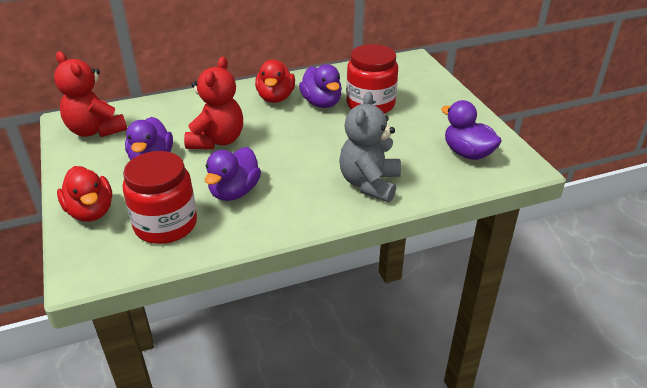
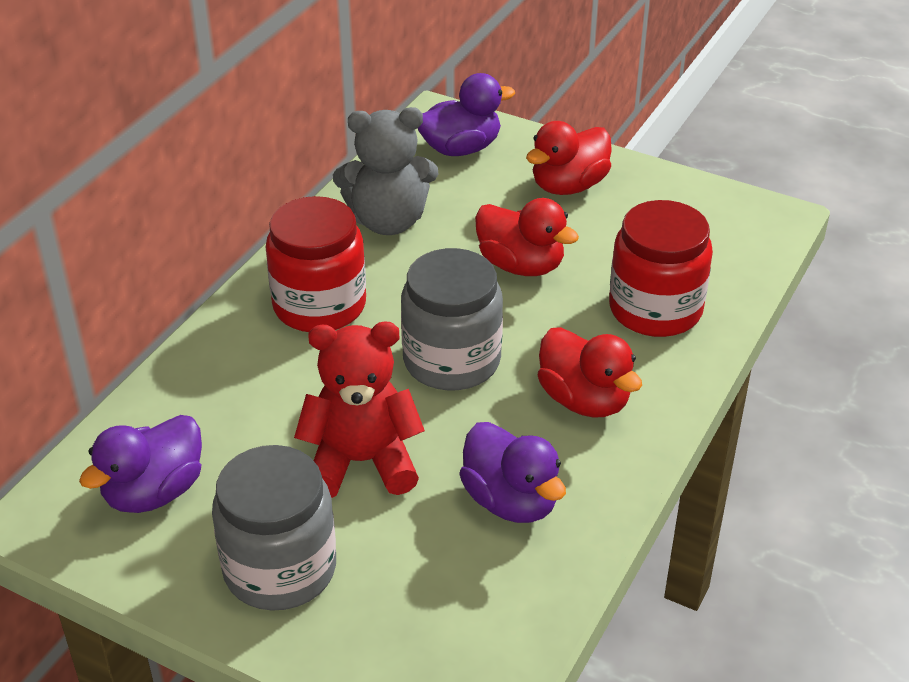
grey jar: none = 0 -> [212,445,336,611] [401,248,503,390] = 2
purple duck: [125,117,173,160] [205,147,261,201] [299,64,342,108] [441,100,502,160] = 4 -> [79,415,202,513] [418,73,515,156] [459,422,566,523] = 3
red duck: [57,166,112,222] [255,60,295,103] = 2 -> [475,198,579,276] [526,121,612,195] [538,327,642,418] = 3
red teddy bear: [54,51,127,137] [184,57,243,149] = 2 -> [294,321,425,498] = 1

